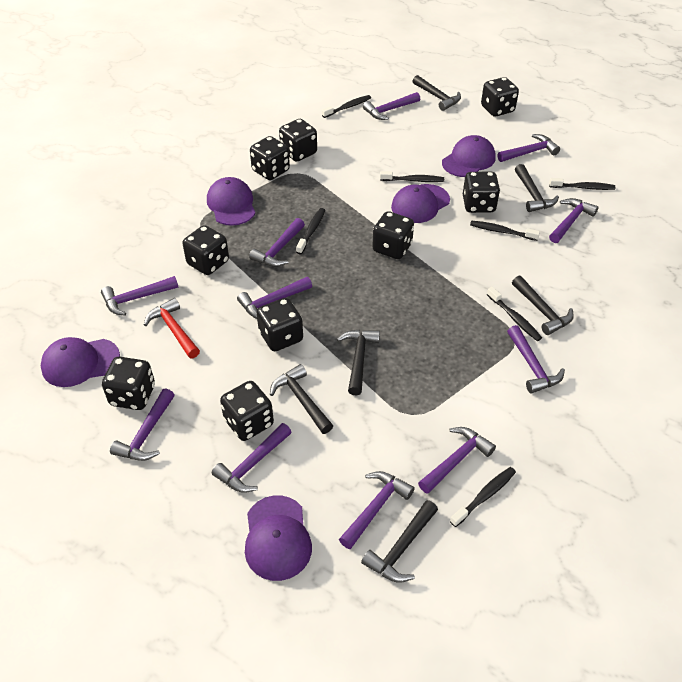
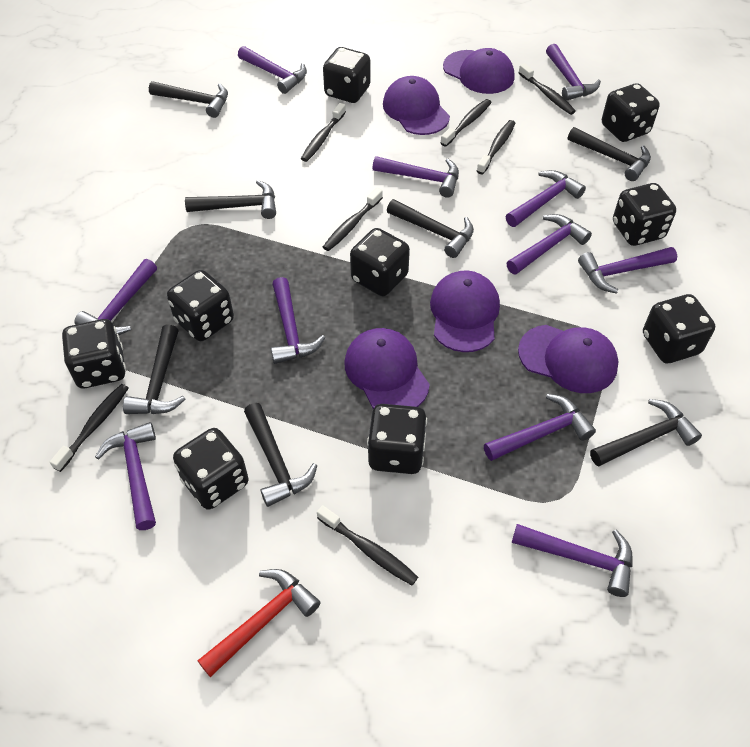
black hammer: [270,364,333,434] [337,330,380,396] [361,500,438,583] [413,75,461,111] [512,276,574,335] [515,164,559,212] = 6 -> [123,324,186,414] [149,81,228,118] [185,180,276,219] [244,403,317,507] [387,199,474,258] [568,127,651,181] [590,399,702,467] = 7

